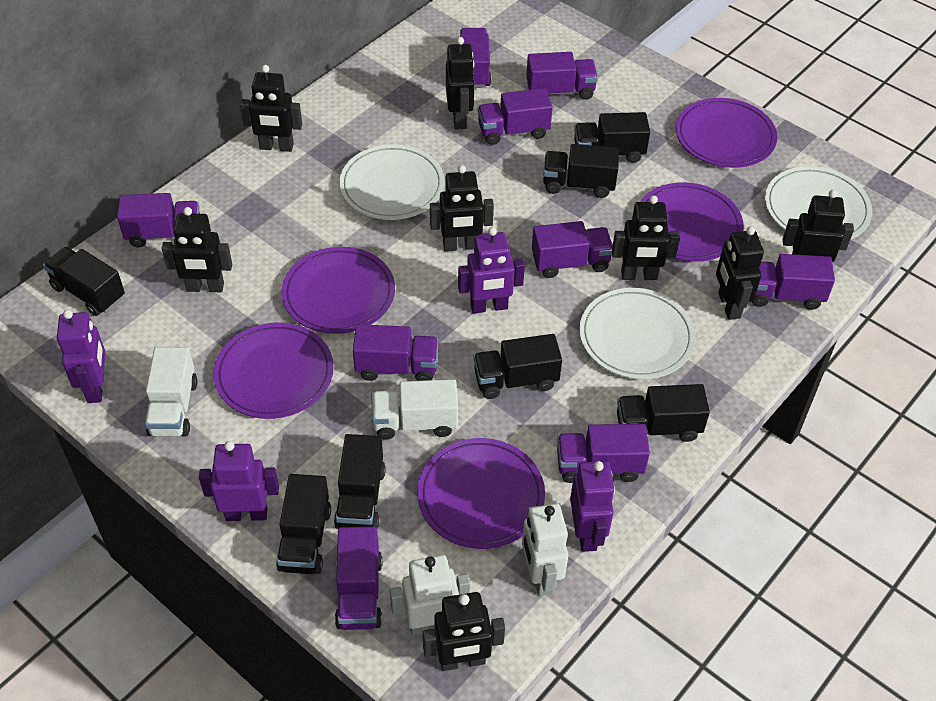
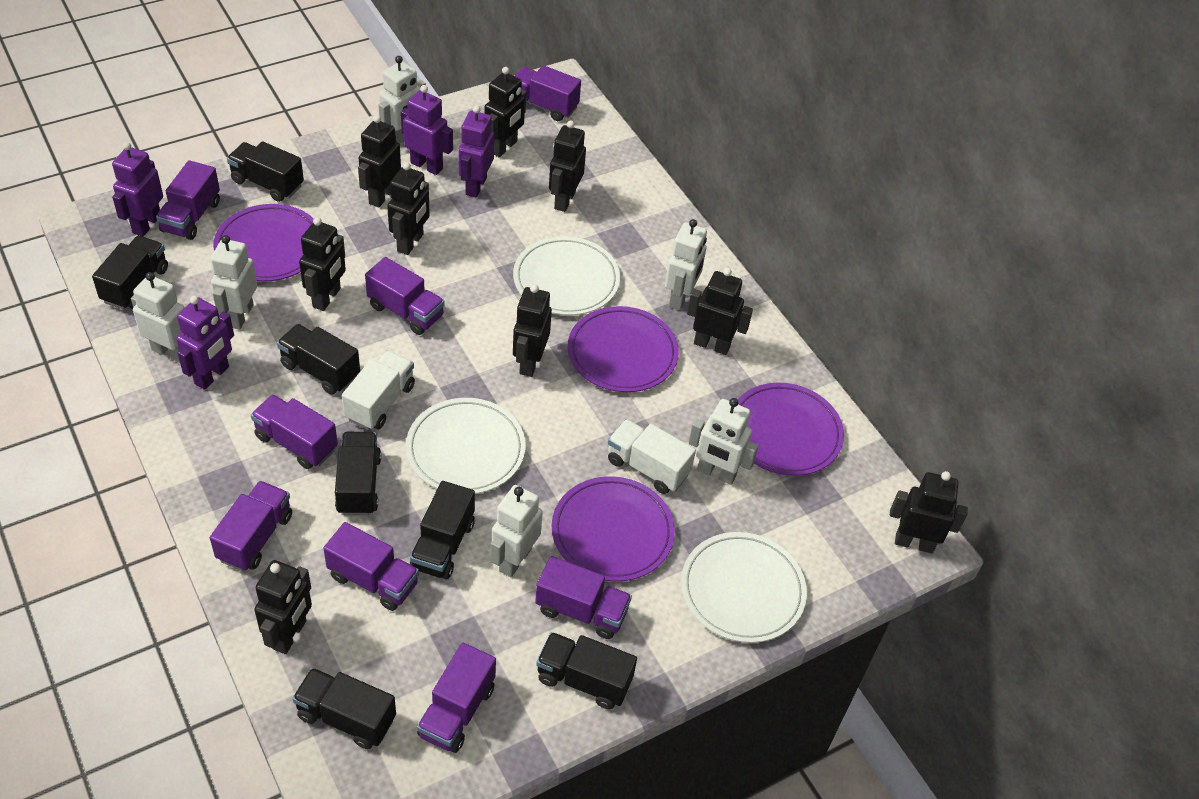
black robot: [162,207,232,292] [240,65,302,152] [423,592,505,671] [430,165,494,251] [446,37,475,129] [612,195,680,280] [716,226,764,320] [783,190,854,262] = 8 -> [254,560,312,654] [299,217,346,311] [358,115,401,208] [387,162,430,255] [485,67,526,157] [513,284,552,377] [549,120,586,212] [687,268,753,355] [890,471,968,553] = 9
purple plate: [214,323,334,419] [282,247,395,334] [417,438,545,549] [640,182,744,262] [676,98,777,168] = 5 -> [213,204,314,282] [552,476,675,582] [568,306,679,392] [738,383,844,476] = 4
purple truck: [117,193,200,247] [335,526,382,630] [353,324,439,381] [460,28,491,88] [478,88,553,145] [526,52,598,100] [532,221,613,278] [557,424,650,483] [752,254,835,310] = 9 -> [156,160,220,240] [210,481,292,571] [251,394,338,469] [323,522,419,611] [365,257,445,335] [417,642,496,753] [515,65,581,121] [535,556,632,639] = 8
white robot: [390,555,470,636] [522,504,568,596] = 2 -> [131,272,185,363] [210,235,257,330] [379,56,426,144] [491,485,543,577] [665,219,707,310] [689,398,759,485] = 6

